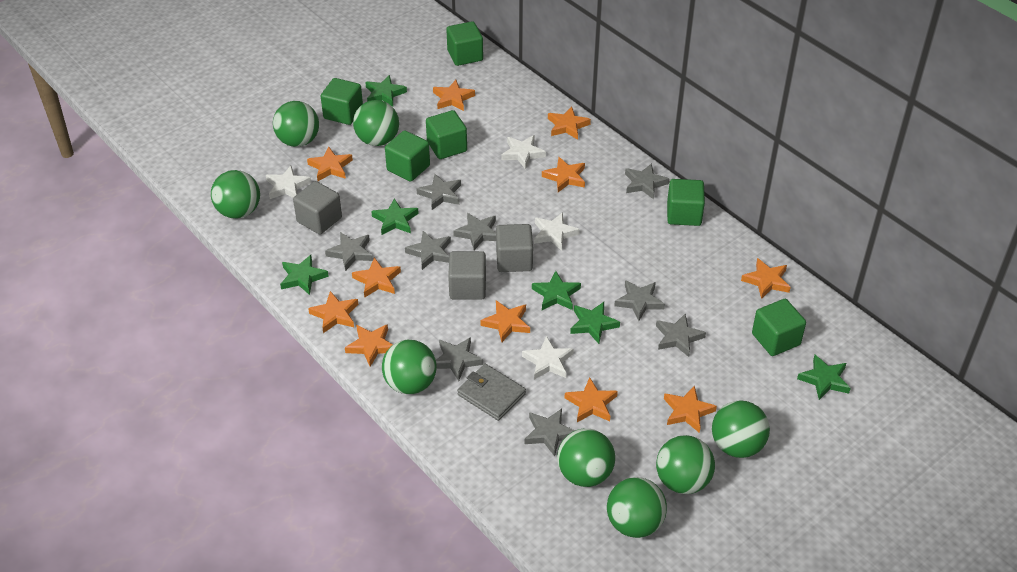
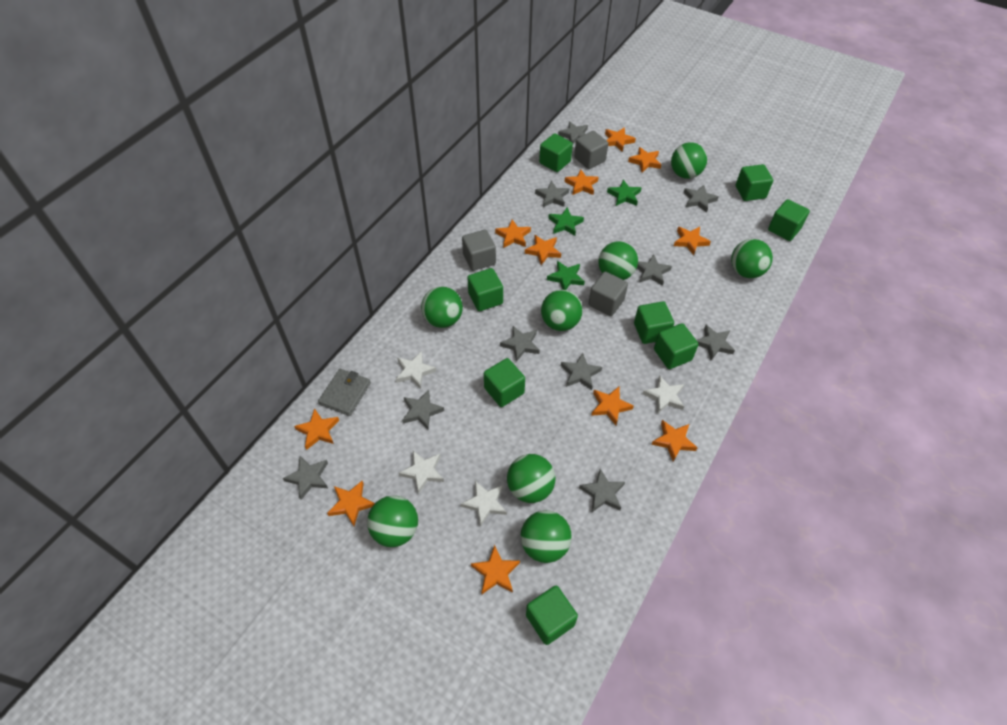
green cube: [321,78,363,125] [385,130,430,182] [426,110,467,159] [446,21,483,66] [667,179,705,226] [752,299,806,356] = 6 -> [467,268,503,311] [484,358,525,407] [526,585,578,645] [539,133,573,172] [634,301,674,344] [654,323,698,369] [736,164,773,201] [768,199,810,241] = 8
green star: [280,255,329,295] [365,75,407,107] [371,198,419,235] [532,271,581,310] [570,302,620,344] [797,355,851,400] = 6 -> [547,261,585,290] [548,207,584,235] [607,180,642,206] = 3
grey star: [325,232,373,271] [405,231,451,270] [416,174,461,210] [436,337,483,381] [453,213,496,250] [524,409,575,457] [614,280,665,321] [625,163,669,199] [656,314,706,357] = 9 -> [283,456,328,500] [402,390,444,429] [500,326,540,362] [535,181,569,207] [558,121,588,144] [561,353,602,390] [579,469,625,512] [637,254,672,286] [683,185,718,212] [697,325,735,360] = 10

